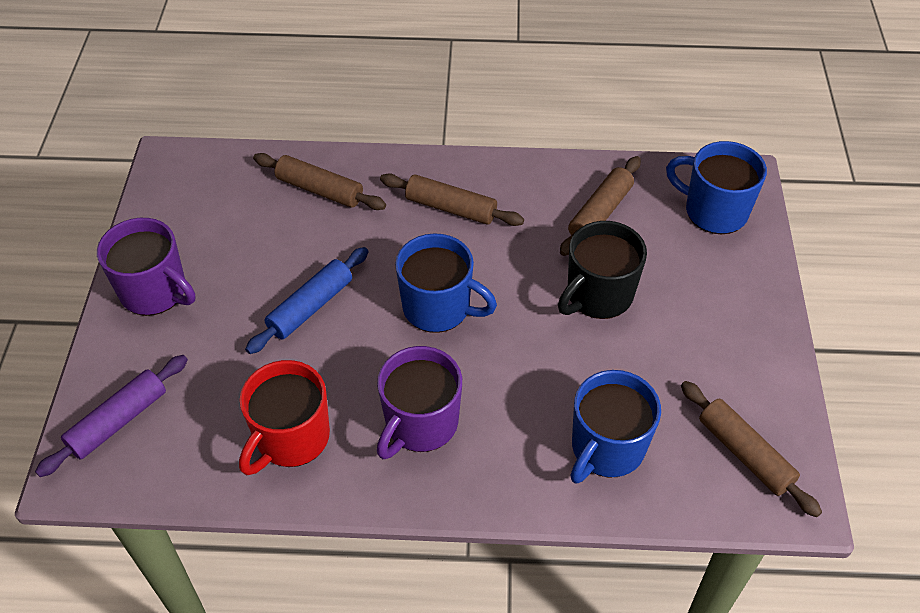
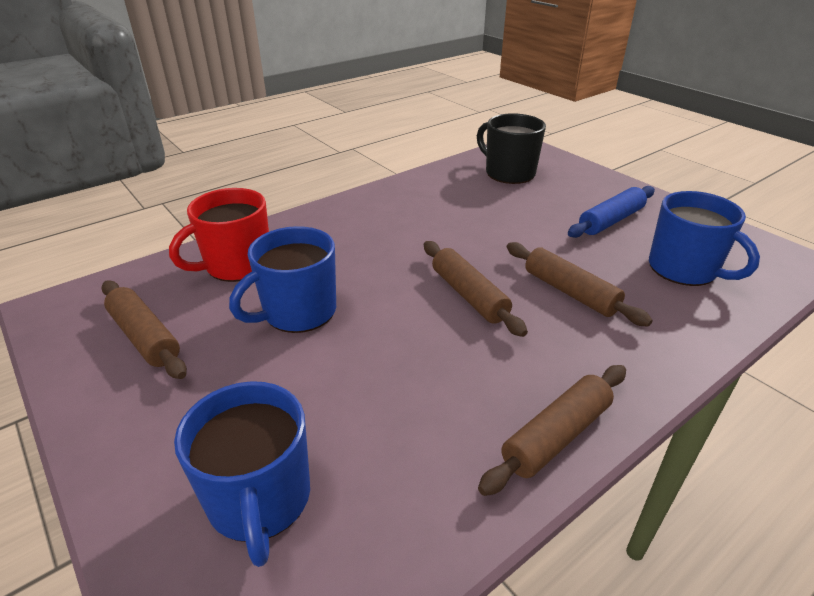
purple mug: [97,218,195,316] [377,346,462,459] = 2 -> none = 0
purple rolling pin: [35,355,188,477] = 1 -> none = 0

